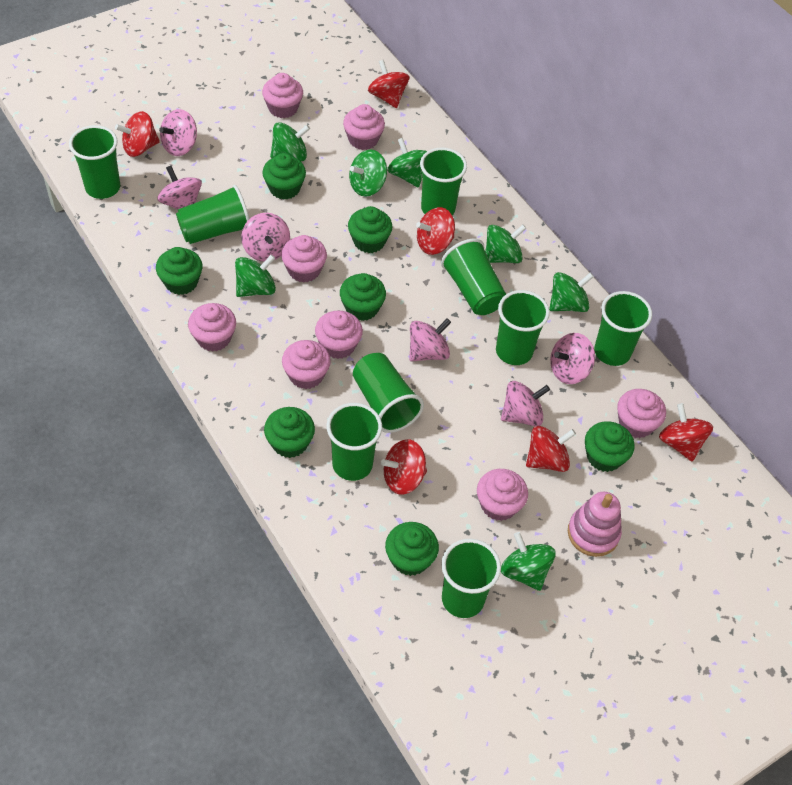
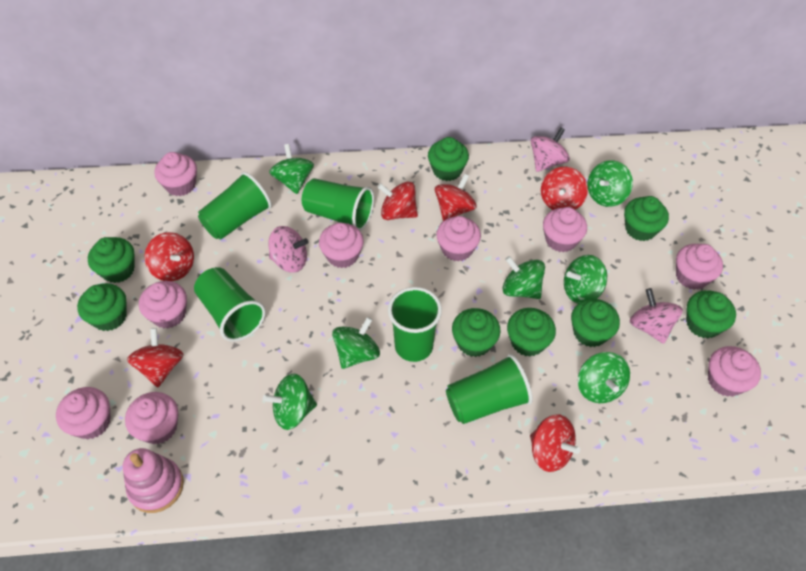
green cup: [69,125,120,199] [176,185,250,244] [327,403,382,481] [353,353,424,433] [420,148,467,215] [441,239,506,315] [441,539,501,618] [496,290,550,365] [594,291,652,366] = 9 -> [194,267,266,342] [198,172,272,240] [302,178,374,231] [388,287,442,362] [446,354,533,424] = 5
green cupcake: [156,247,203,295] [262,153,306,200] [264,407,315,458] [340,273,386,321] [348,206,392,253] [385,522,439,576] [585,421,635,472] = 7 -> [77,283,127,331] [88,237,135,283] [428,137,469,181] [452,308,501,357] [507,308,556,357] [571,299,620,347] [624,196,669,241] [686,290,736,339] = 8
pink cupcake: [188,303,236,352] [262,73,303,118] [281,235,327,283] [282,340,331,389] [315,311,363,359] [343,104,385,150] [477,469,528,521] [617,389,666,438] = 8 -> [56,387,111,439] [125,392,178,444] [139,281,187,328] [154,152,197,196] [319,223,364,268] [436,216,481,261] [543,207,587,252] [676,244,723,290] [708,346,761,397] = 9
pink spinning top: [157,166,202,210] [159,109,197,156] [241,213,290,262] [409,318,451,361] [501,381,550,426] [550,333,595,384] = 6 -> [268,226,308,273] [531,127,570,172] [630,288,683,344] = 3

